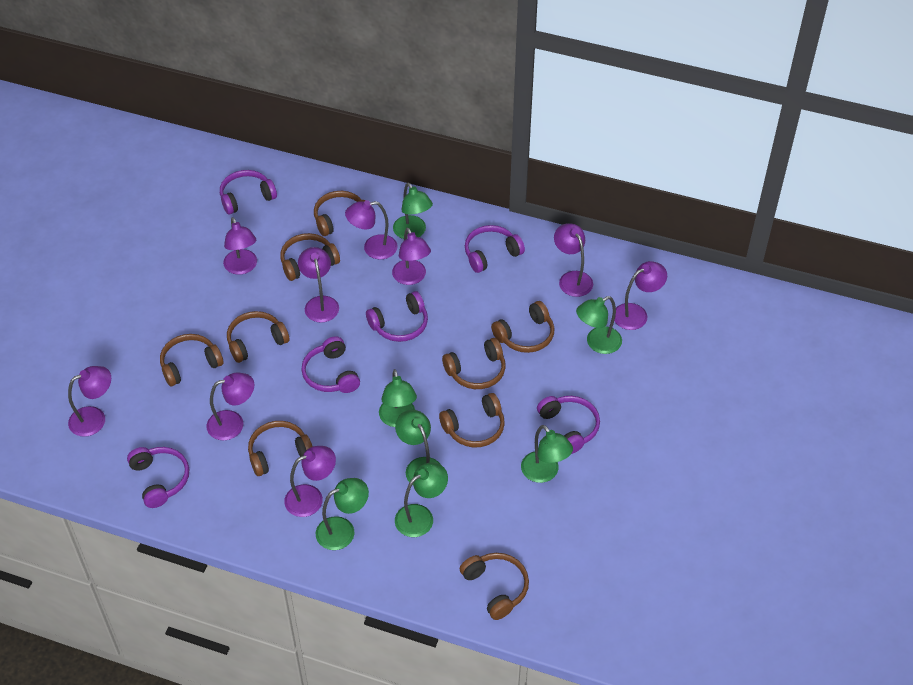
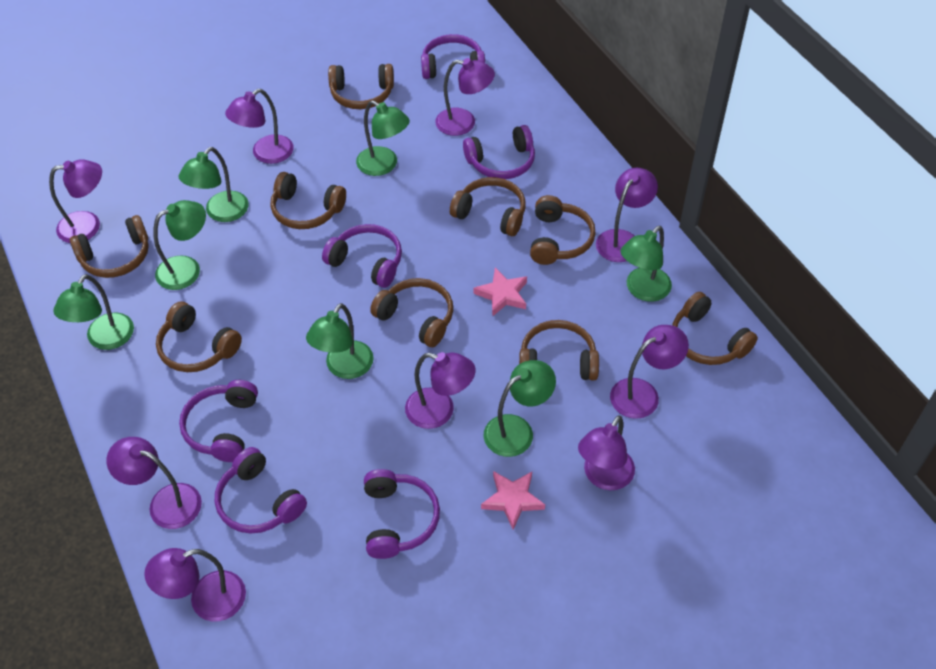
pink star: none = 0 -> [474,268,527,317] [481,471,545,530] = 2

